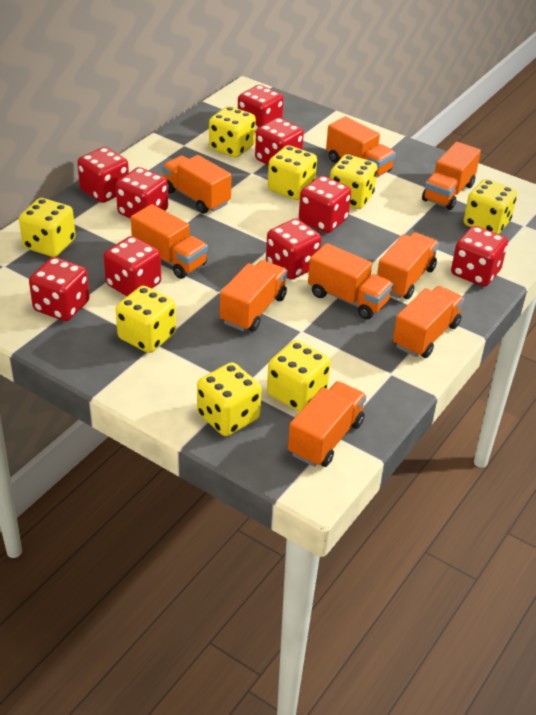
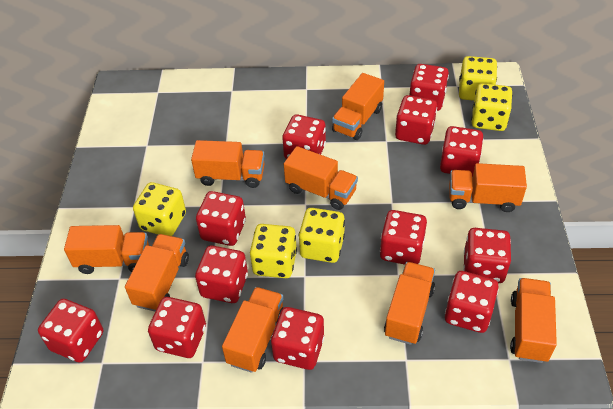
red dice: [29,257,90,321] [77,147,129,203] [104,236,161,296] [116,167,168,219] [238,85,283,133] [255,118,304,165] [266,219,322,280] [299,176,351,233] [451,226,508,287] = 9 -> [38,299,103,363] [148,297,206,358] [195,245,248,303] [196,191,246,246] [271,307,324,370] [282,114,326,159] [380,210,427,265] [395,95,437,145] [409,64,449,111] [440,126,483,177] [445,271,498,333] [463,228,511,283] = 12
yellow dice: [19,198,75,257] [116,286,176,353] [197,362,261,436] [209,106,256,158] [267,340,331,412] [268,145,317,200] [330,154,377,209] [464,179,517,234] = 8 -> [133,182,186,236] [250,224,297,278] [299,208,345,263] [459,56,497,101] [471,83,513,131] = 5

